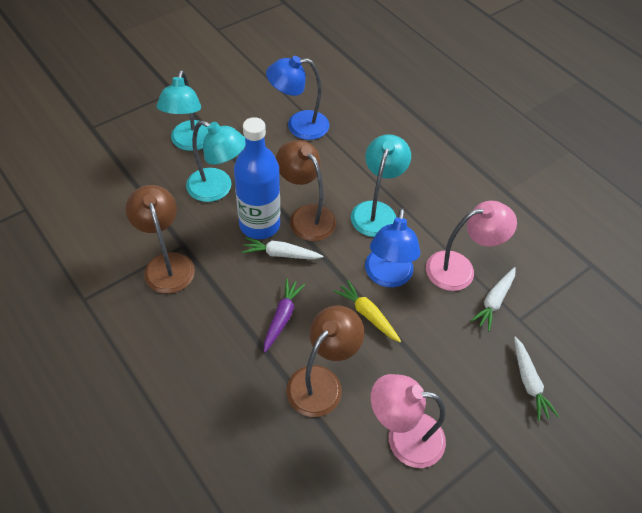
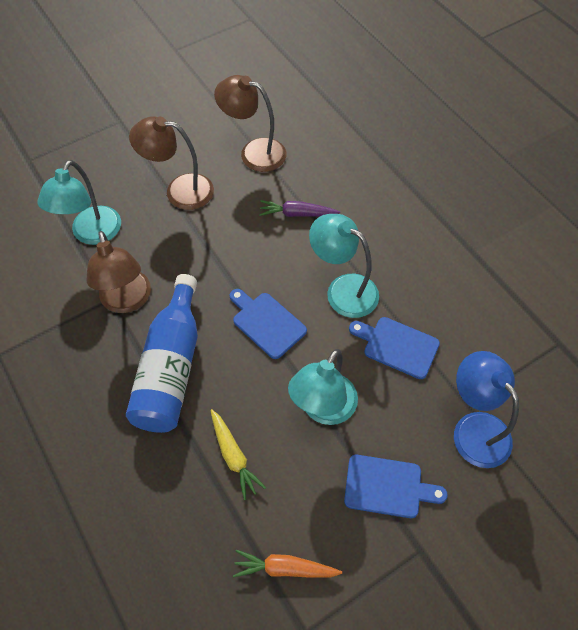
blue cutting board: none = 0 -> [230,289,307,359] [344,455,448,518] [349,317,440,379] = 3
blue lamp: [266,56,329,140] [365,208,421,287] = 2 -> [454,351,519,468] = 1
orange carrot: none = 0 -> [233,550,342,578] = 1
pink lamp: [371,374,446,468] [426,201,517,291] = 2 -> none = 0
white carrot: [242,237,323,259] [471,267,516,331] [514,337,559,421] = 3 -> none = 0

